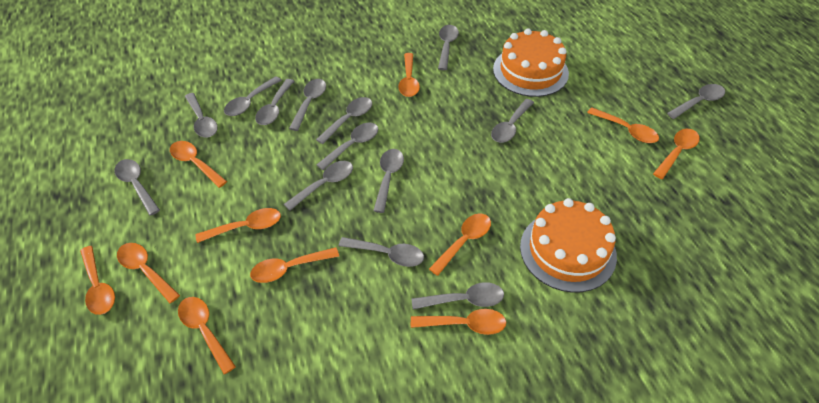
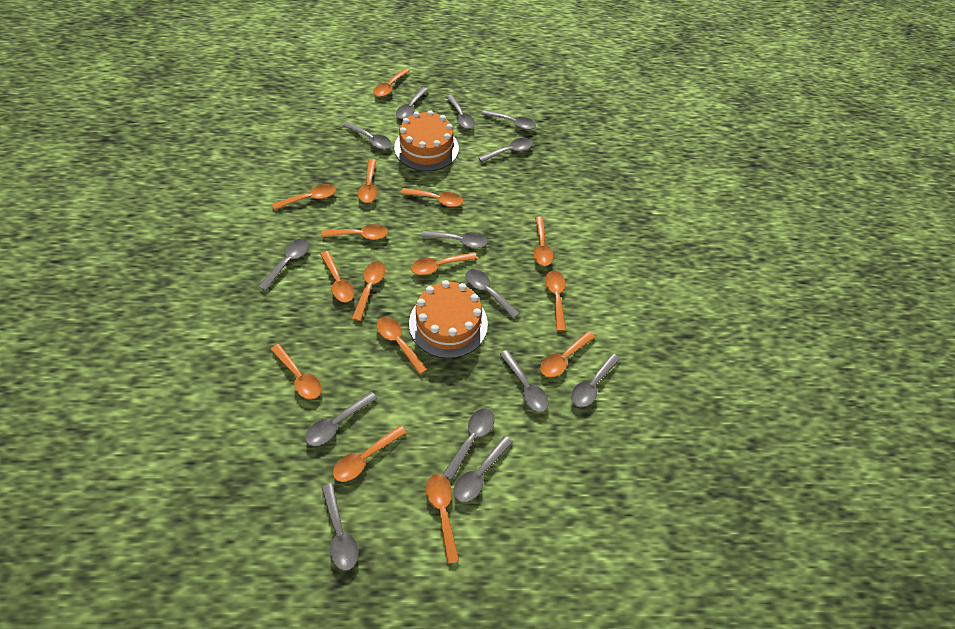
orange spoon: [80,246,115,315] [117,243,180,303] [170,141,227,188] [178,297,236,374] [195,208,281,243] [250,247,339,283] [398,53,420,97] [411,309,506,335] [429,213,491,276] [587,107,659,143] [653,129,700,179] = 11 -> [270,344,322,400] [272,184,336,210] [320,251,355,302] [321,224,388,240] [333,425,407,482] [352,261,385,321] [358,159,377,203] [374,68,410,97] [377,317,427,375] [401,188,463,207] [411,252,477,275] [426,474,459,564] [533,216,553,266] [540,331,595,378] [545,270,566,331] = 15

